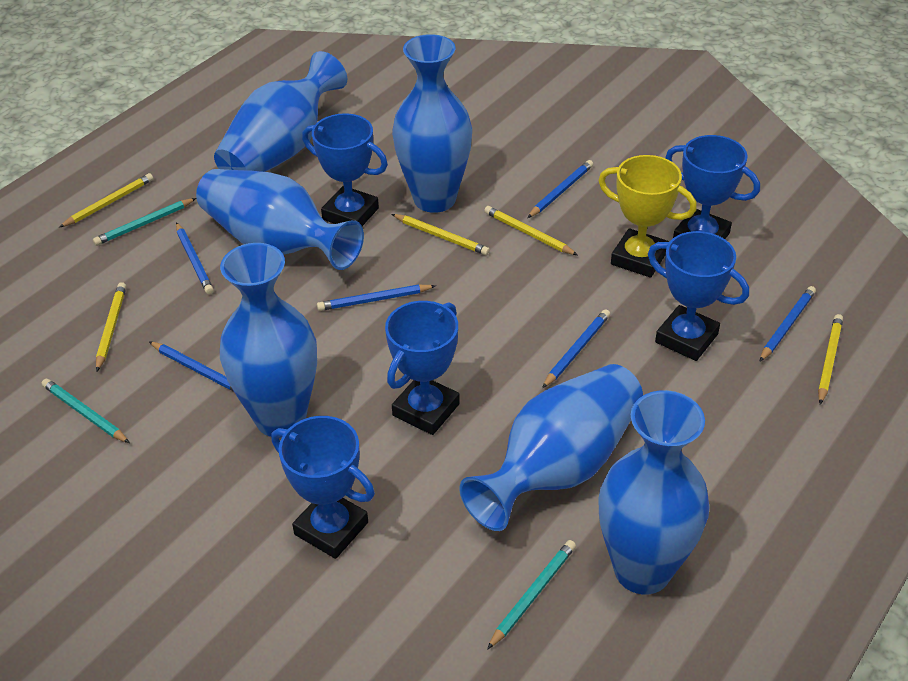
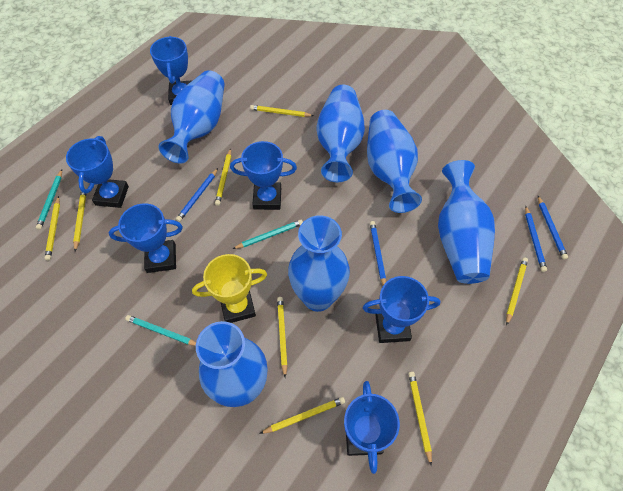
blue pencil: [149,341,234,392] [176,222,214,294] [317,284,436,311] [527,160,593,218] [542,309,610,388] [759,286,816,362] = 6 -> [176,168,218,222] [370,221,386,285] [525,206,547,272] [538,196,568,259] = 4
blue trophy: [271,416,375,559] [302,113,388,226] [385,301,460,435] [648,231,749,361] [665,135,760,239] = 5 -> [66,136,129,208] [109,203,183,273] [150,36,191,105] [230,141,297,210] [344,381,400,474] [362,276,440,343] = 6
yellow pencil: [59,173,153,228] [96,282,126,372] [392,214,490,255] [484,206,578,255] [818,314,843,405] = 5 -> [45,196,60,260] [73,192,86,251] [215,148,231,206] [250,105,314,117] [259,397,345,434] [277,297,287,378] [408,372,432,466] [506,257,528,326] = 8

